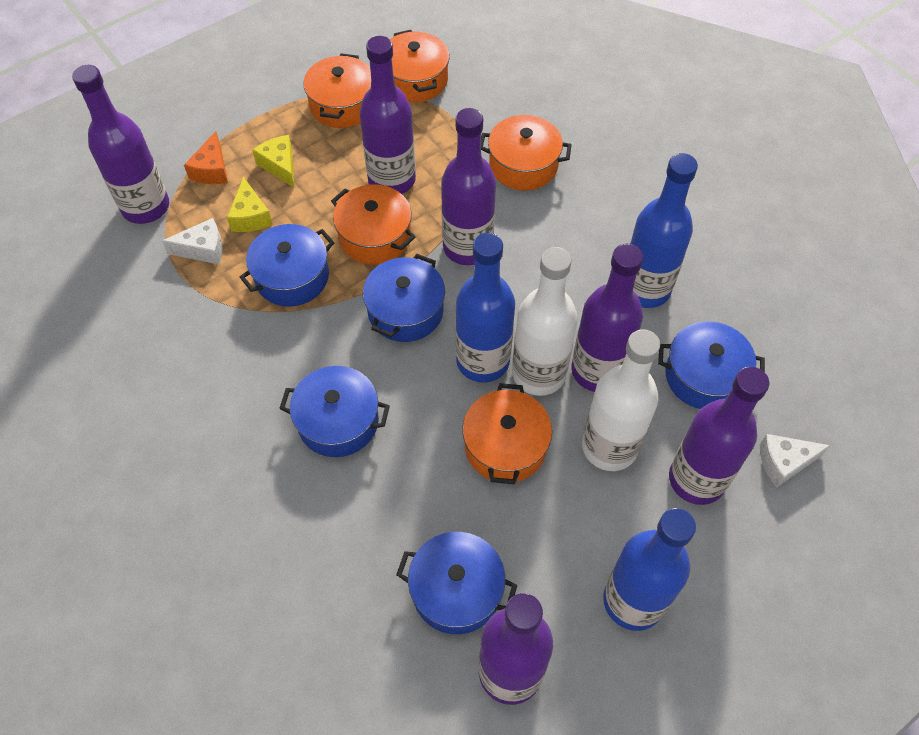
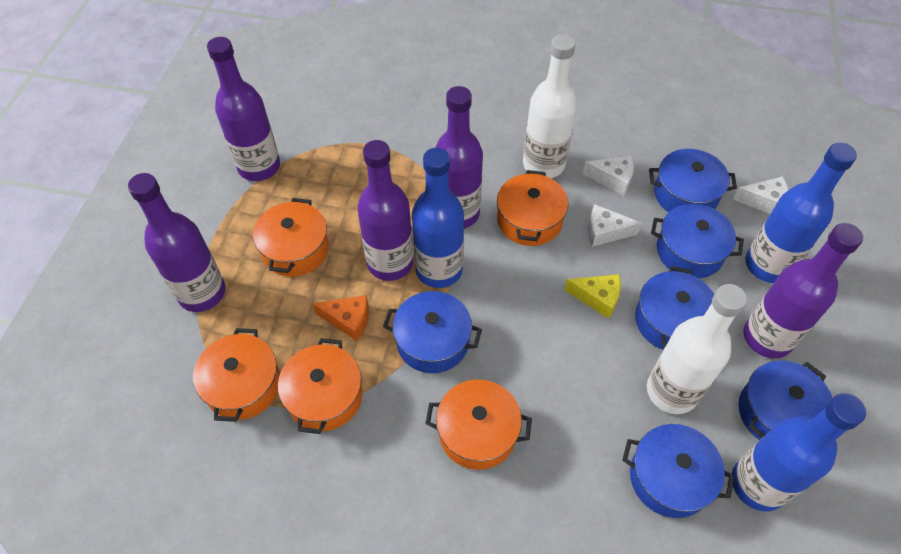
blue pot: [240,224,335,307] [279,366,390,457] [363,254,445,342] [396,532,517,634] [658,321,765,409] = 5 -> [383,291,482,373] [622,424,734,518] [635,266,714,349] [649,149,737,212] [651,204,744,279] [738,360,832,440] = 6
purple bottle: [72,65,169,224] [359,36,416,194] [441,108,496,265] [478,593,553,705] [571,244,643,392] [669,367,769,505] = 6 -> [128,173,225,312] [207,37,280,181] [357,140,414,281] [435,86,483,229] [743,223,863,359] = 5
white cheese: [162,218,223,264] [760,434,831,488] = 2 -> [583,156,634,195] [588,204,642,247] [733,177,789,214] = 3
yellow cheese: [227,177,273,232] [252,135,294,188] = 2 -> [564,274,621,319] = 1

